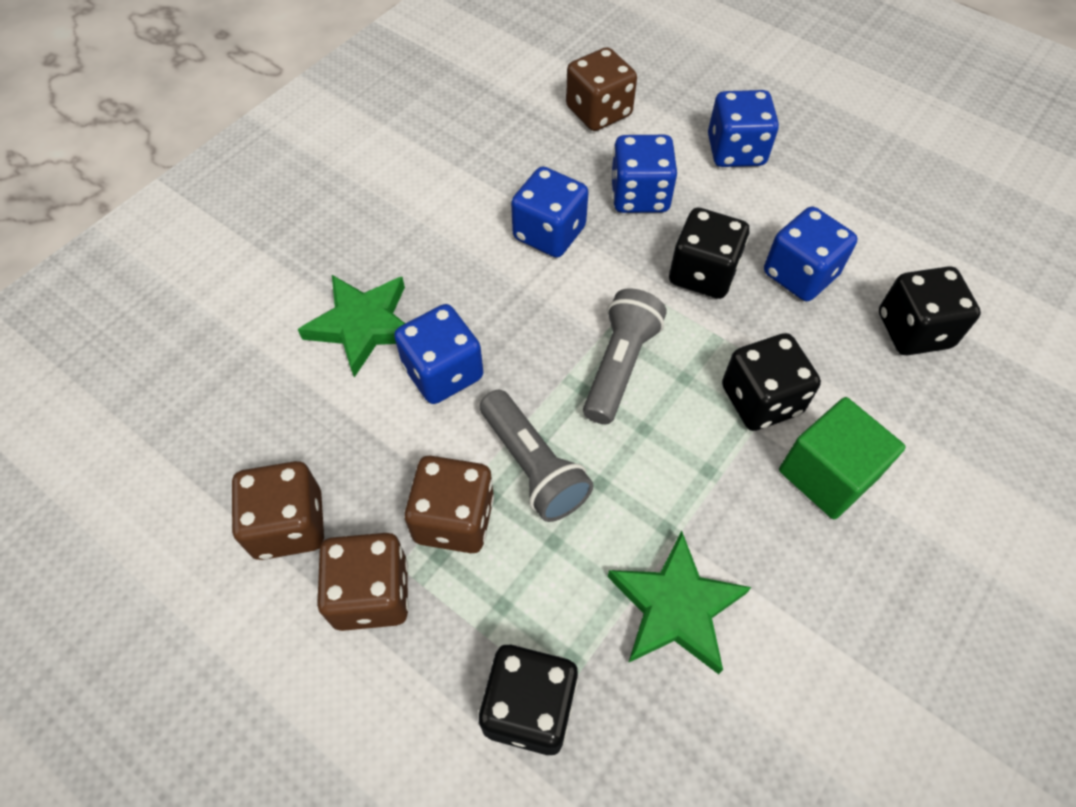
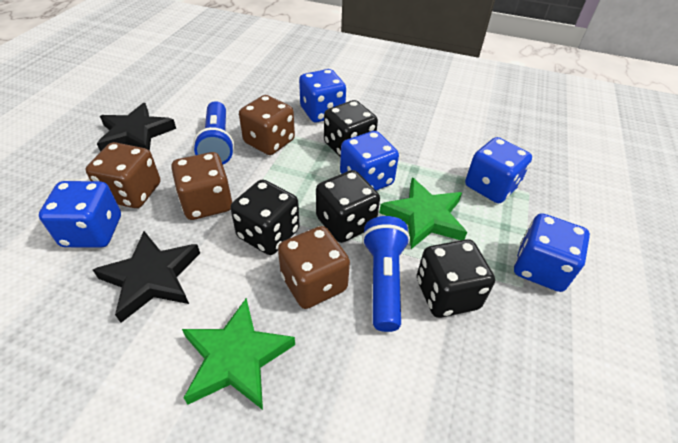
black star: none = 0 -> [93,231,200,323] [97,103,176,152] = 2
blue flashlight: none = 0 -> [193,101,234,164] [362,216,410,332] = 2
green cube: [779,397,905,519] = 1 -> none = 0
grey flashlight: [480,390,594,522] [583,288,667,424] = 2 -> none = 0

